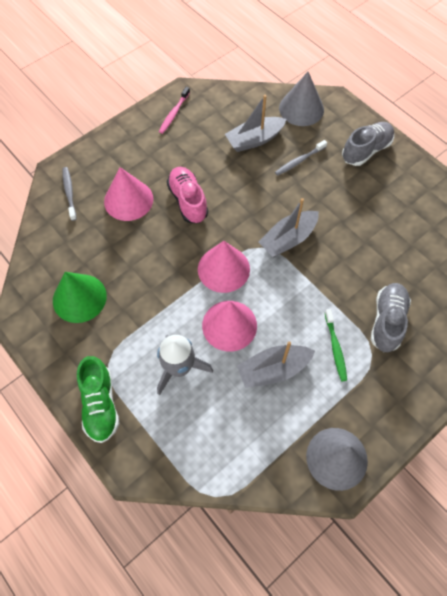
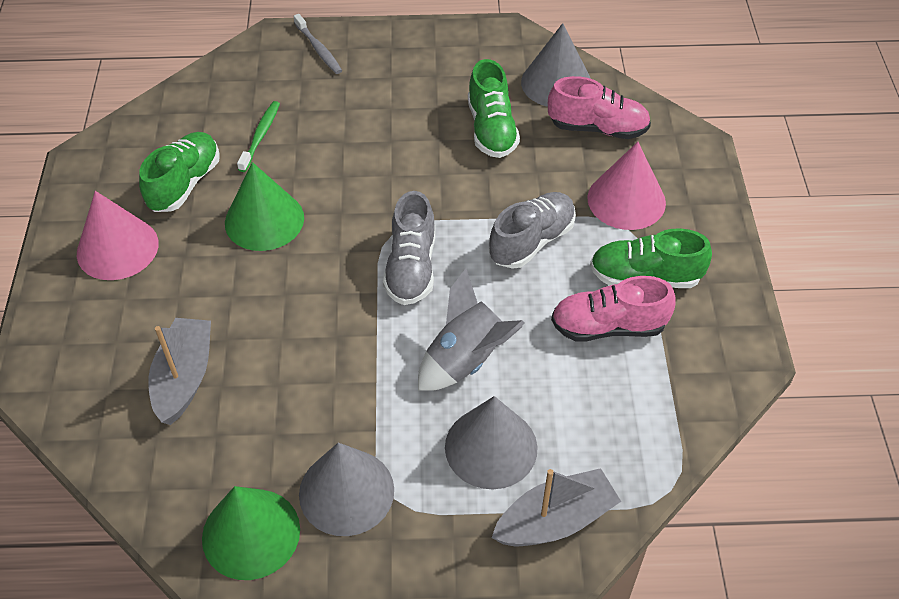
green cone: [53,272,107,323] = 1 -> [202,486,300,580] [225,162,304,251] = 2
green shoe: [77,356,119,443] = 1 -> [139,132,220,212] [468,59,520,158] [590,228,712,288] = 3
grey boat: [225,95,287,152] [237,341,315,388] [259,198,319,257] = 3 -> [148,318,211,425] [491,468,621,546] = 2
grey cone: [279,72,324,126] [306,428,368,491] = 2 -> [299,443,394,536] [445,396,538,489] [521,23,591,107] = 3
grey toothbrush: [63,167,76,221] [275,140,327,176] = 2 -> [294,14,342,74] = 1
pink cone: [104,167,153,221] [198,241,250,293] [202,301,257,352] = 3 -> [77,191,159,280] [587,142,666,230] = 2
pink shoe: [167,167,208,223] = 1 -> [548,76,651,139] [551,276,676,342] = 2
pink toothbrush: [159,87,190,134] = 1 -> none = 0

